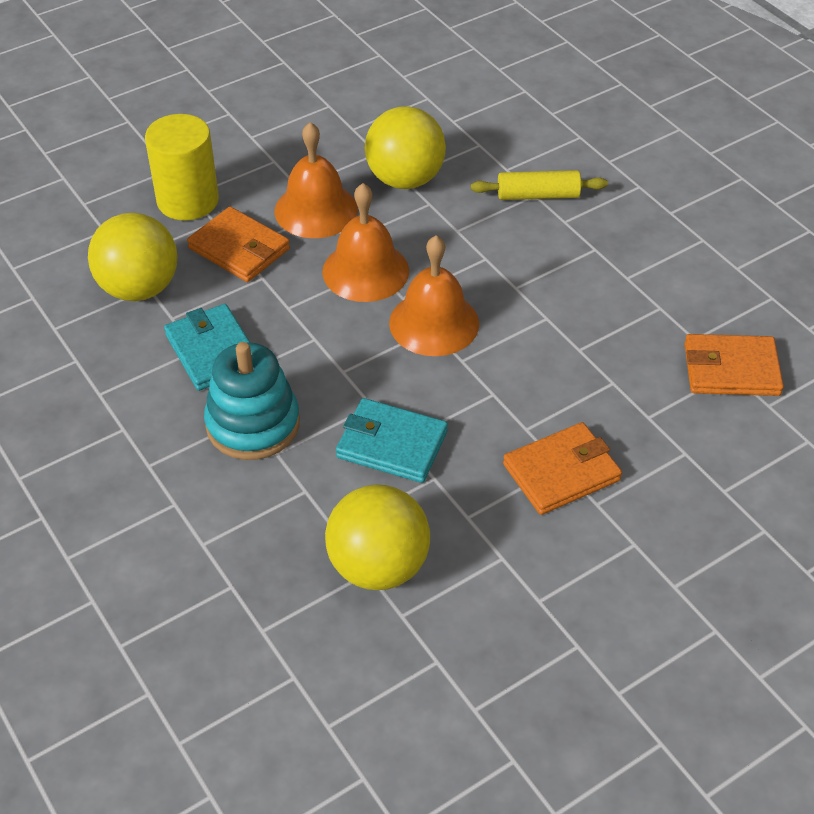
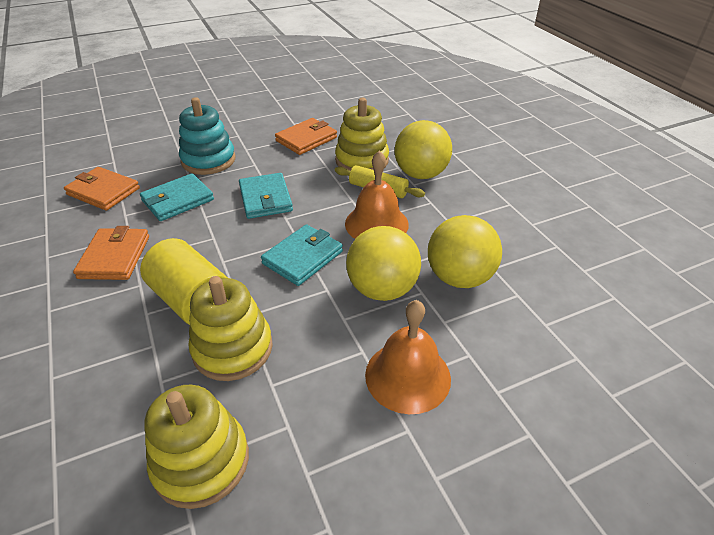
orange bell: [274,122,358,238] [322,183,409,302] [389,235,479,356] = 3 -> [345,151,409,239] [365,300,451,414] = 2
turquoise wallet: [164,304,250,391] [336,398,448,483] = 2 -> [140,173,214,221] [239,173,293,219] [261,224,343,286] = 3
yellow stacking toy: none = 0 -> [145,385,249,509] [189,276,273,381] [335,98,389,171] = 3

